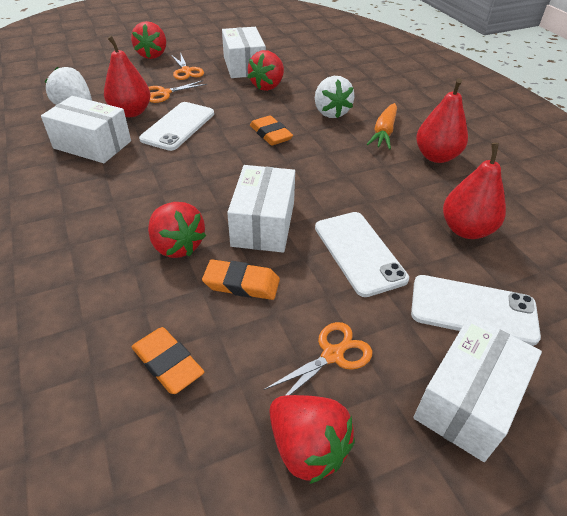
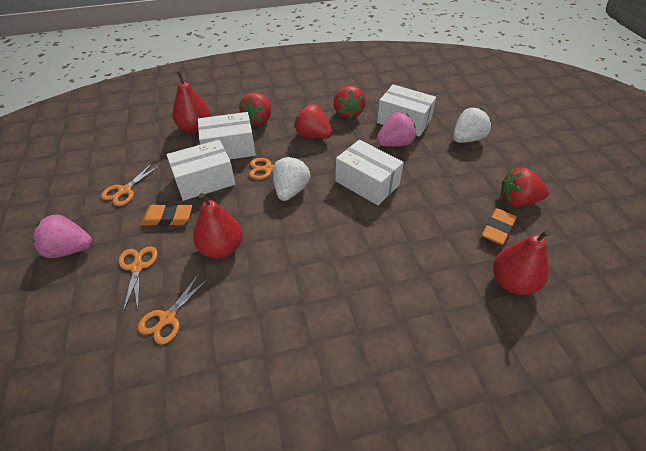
orange carrot: [367,103,397,150] = 1 -> none = 0
orange eraser: [132,327,204,394] [202,259,280,300] [250,116,293,145] = 3 -> [141,204,192,226] [482,208,517,245] = 2
orange scissors: [149,80,207,103] [171,52,204,80] [263,322,373,396] = 3 -> [101,162,160,206] [119,246,158,312] [138,274,209,344] [249,158,311,180] = 4
pink strawberry: none = 0 -> [32,214,92,258] [376,112,416,147] = 2
white phone: [139,102,214,151] [315,212,409,297] [411,275,541,346] = 3 -> none = 0

